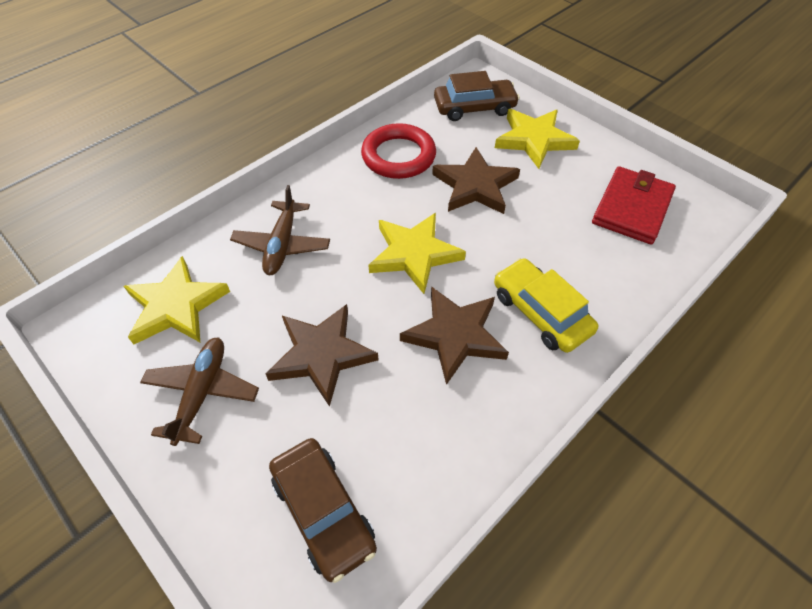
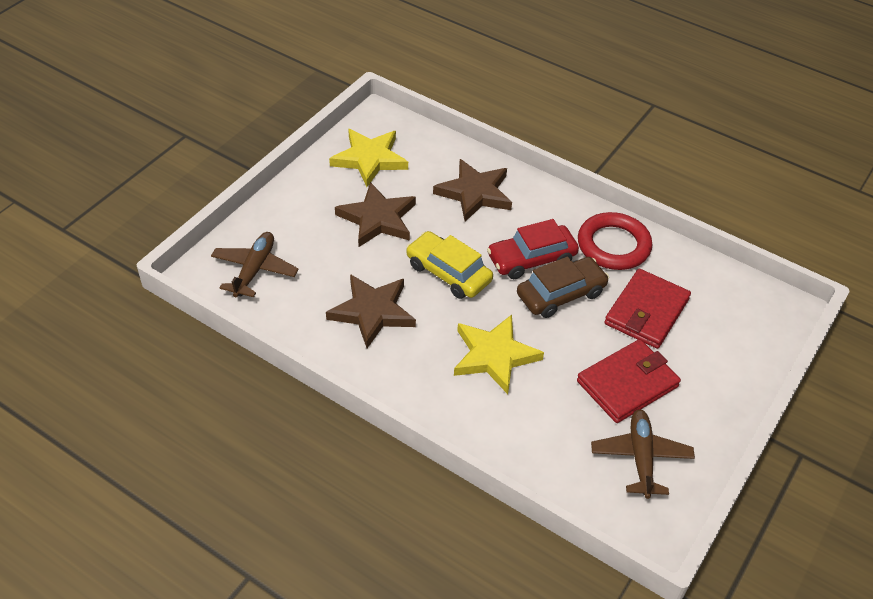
brown car: [269,438,377,583] [434,71,520,121] = 2 -> [517,257,609,318] = 1
red car: none = 0 -> [487,219,579,279] = 1
red wallet: [592,166,676,244] = 1 -> [577,339,681,423] [604,269,691,349] = 2
yellow star: [124,256,230,344] [368,213,466,294] [495,109,580,169] = 3 -> [329,129,408,187] [454,315,544,394] = 2

